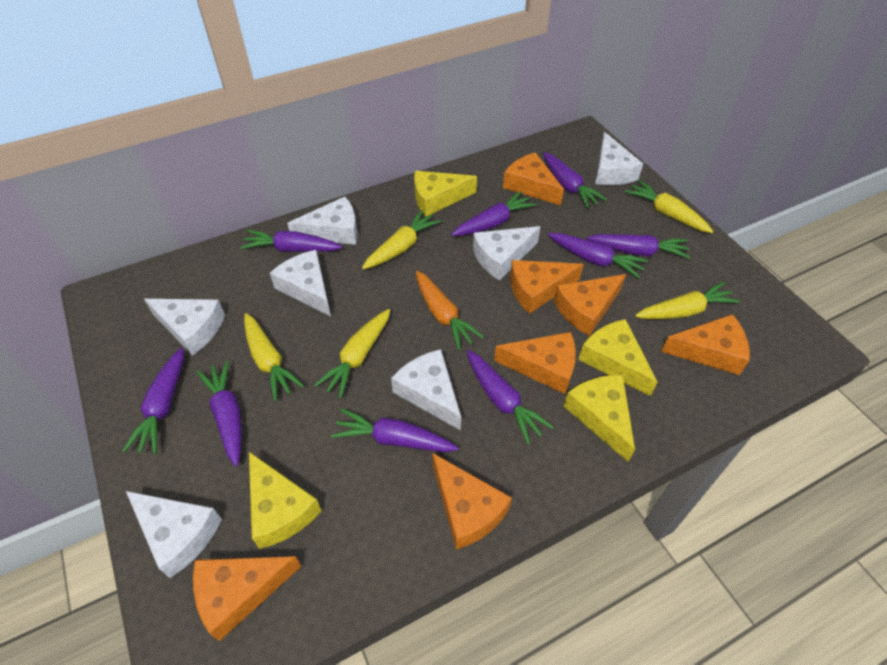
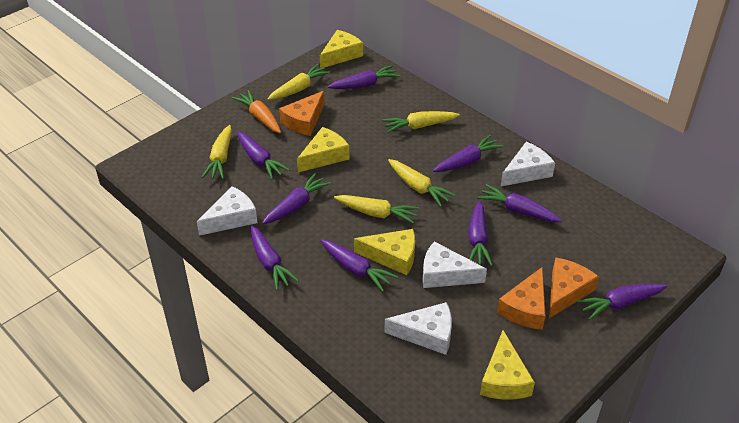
orange cheese: [193,556,302,641] [432,453,512,550] [494,332,576,394] [503,152,564,206] [510,260,584,314] [554,274,626,336] [661,314,750,375] = 7 -> [279,91,325,136] [497,267,546,330] [549,257,599,318] = 3
white cheese: [126,491,222,578] [144,299,225,356] [270,250,331,316] [287,197,357,245] [391,349,461,431] [473,226,541,281] [595,132,643,185] = 7 -> [197,186,258,236] [385,302,452,355] [423,241,487,288] [501,142,555,186] = 4

